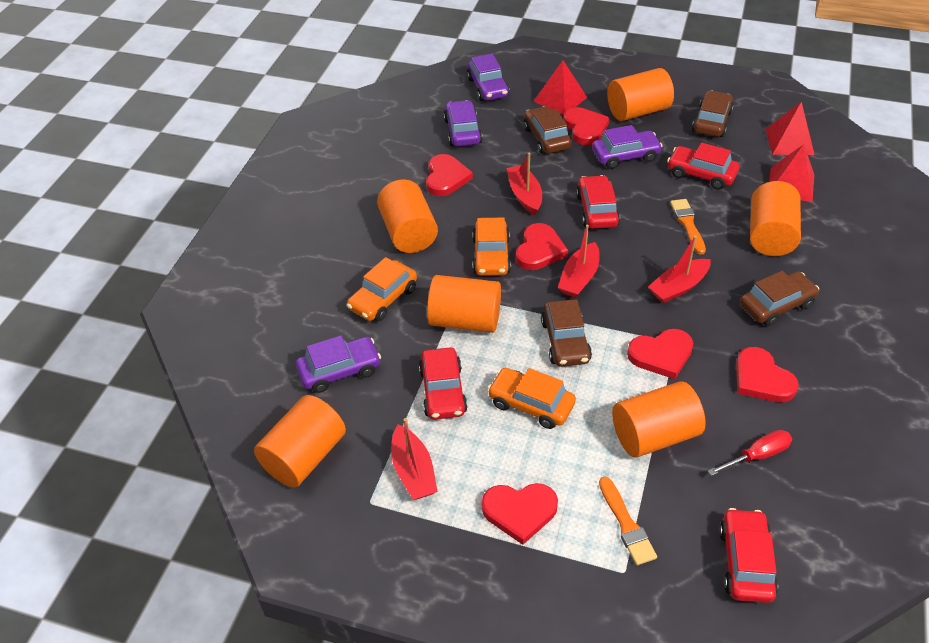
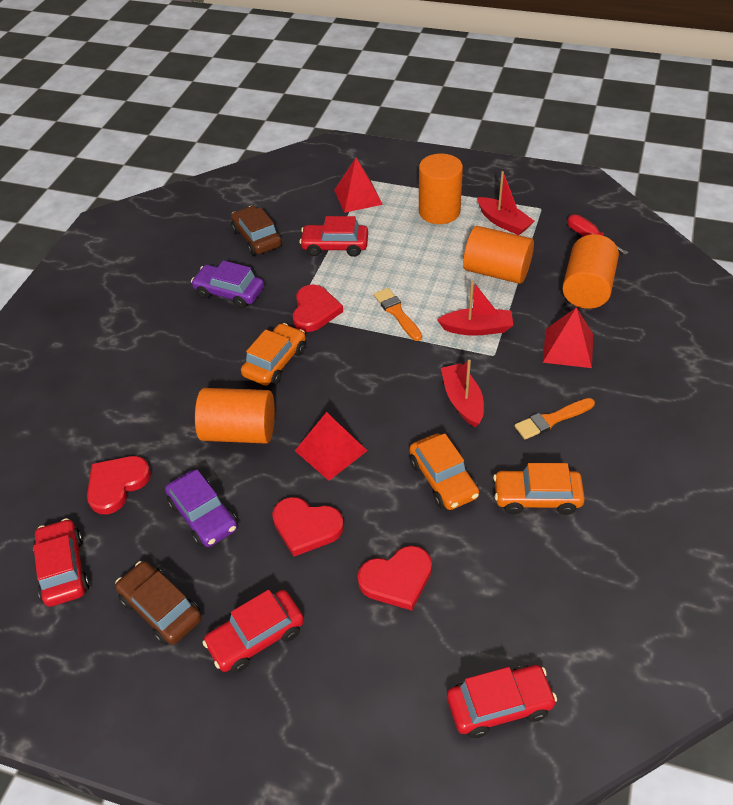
brown car: [524,106,572,154] [541,299,592,367] [692,90,734,137] [740,271,819,326] = 4 -> [115,561,202,645] [231,206,282,255] = 2
orange cylinder: [254,395,346,487] [377,179,438,253] [427,275,501,333] [607,68,674,121] [612,381,706,458] [750,181,801,256] = 6 -> [195,388,275,444] [419,154,463,224] [463,226,534,284] [562,234,619,309] = 4
purple car: [296,336,381,393] [444,100,482,146] [467,54,509,101] [592,125,663,169] = 4 -> [165,470,238,547] [191,260,264,309] = 2
red boat: [391,418,438,500] [506,152,542,215] [558,225,600,298] [648,235,711,303] = 4 -> [437,280,513,336] [441,359,484,428] [477,171,534,235] = 3
red heart: [426,154,473,196] [482,483,558,545] [516,223,568,270] [564,107,610,145] [627,329,693,379] [736,347,799,402] = 6 -> [87,456,151,514] [272,497,344,557] [293,284,343,332] [357,546,432,611] = 4

